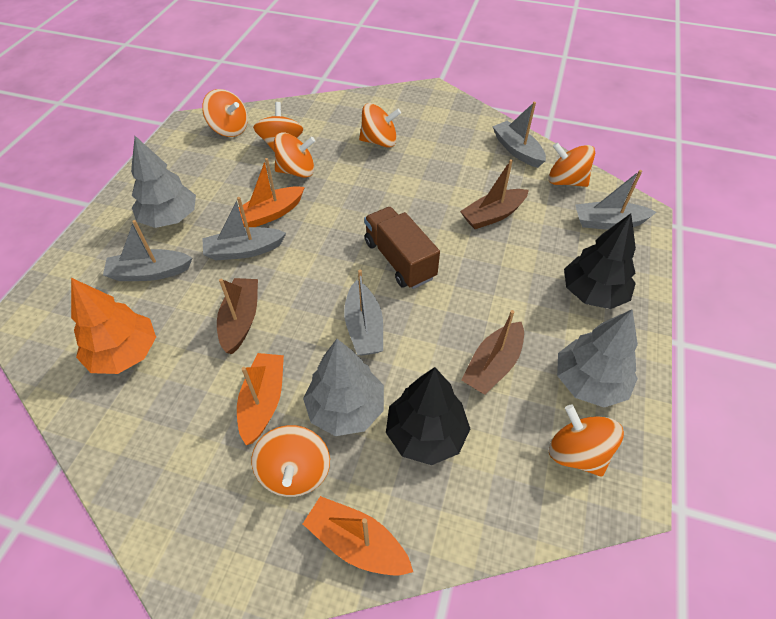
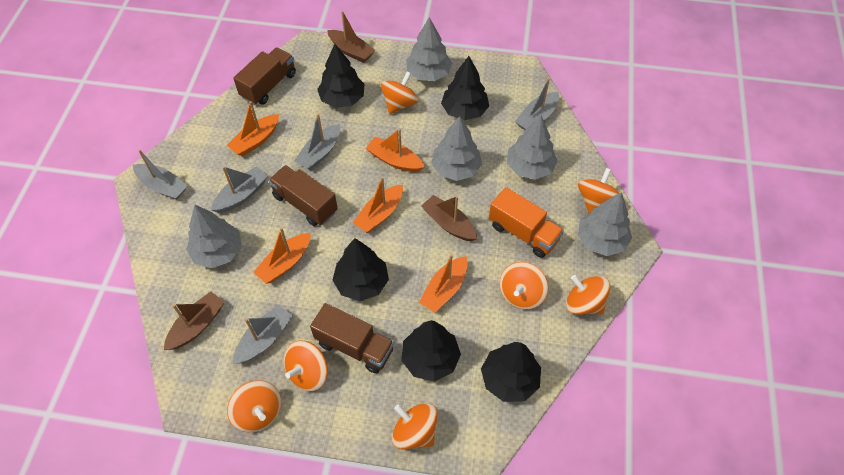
black tree: [386,367,470,465] [564,213,636,309] = 2 -> [317,44,364,108] [332,238,389,301] [401,320,461,382] [441,56,489,120] [481,342,541,402] = 5
brown truck: [364,207,440,289] = 1 -> [233,47,296,105] [268,165,338,226] [310,303,394,374] = 3
grey tree: [131,136,196,228] [303,339,384,436] [557,310,638,407] = 3 -> [186,205,242,268] [406,17,452,81] [431,116,482,181] [507,115,558,180] [578,192,632,256] = 5
orange boat: [237,353,284,445] [239,158,305,227] [303,496,413,576] = 3 -> [226,101,279,156] [253,227,311,284] [353,177,403,233] [366,129,424,172] [419,254,468,312] = 5
orange tree: [71,278,156,374] = 1 -> none = 0
orange truck: none = 0 -> [489,187,564,258] = 1

